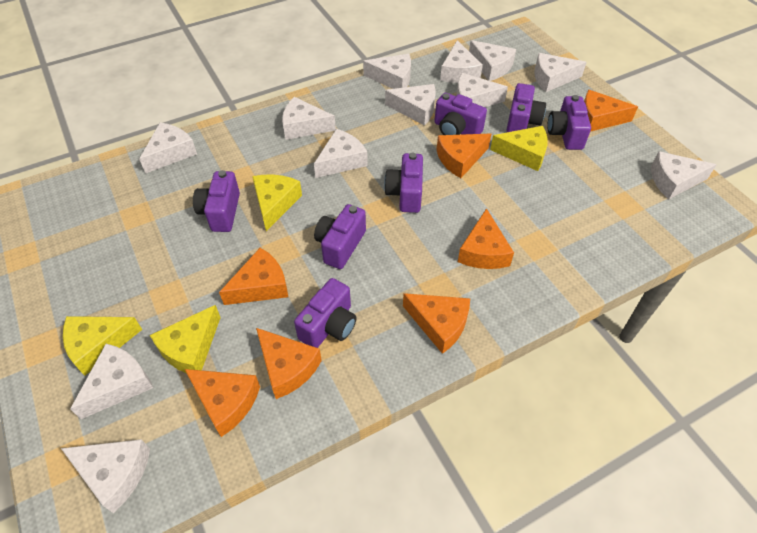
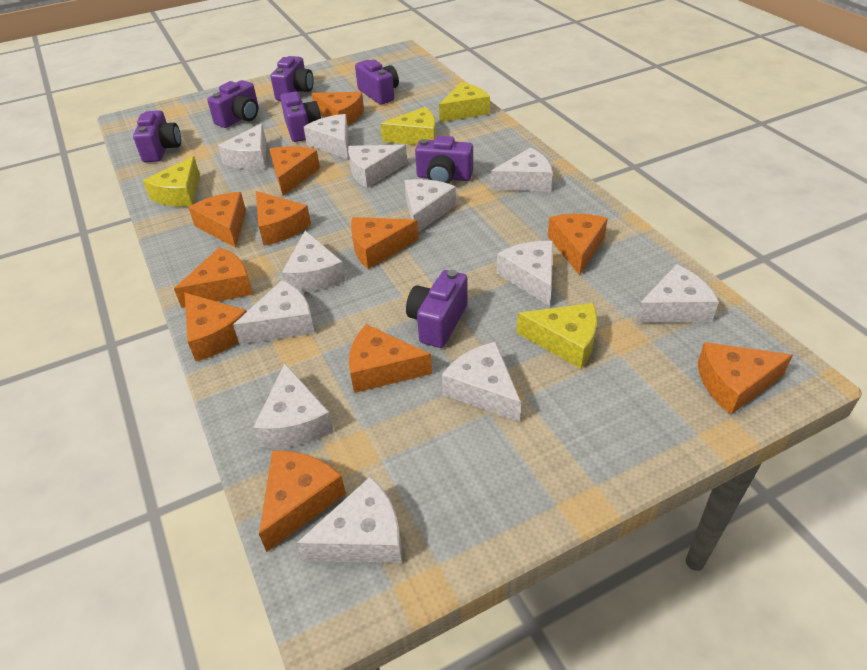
orange cheese: [185,369,260,437] [219,248,288,305] [256,328,322,399] [403,293,470,354] [437,134,491,178] [458,208,514,269] [584,90,638,132] = 7 -> [174,247,253,308] [185,293,247,361] [188,192,246,248] [256,191,311,246] [259,451,346,552] [269,146,320,196] [311,92,364,126] [349,324,432,393] [351,217,419,269] [548,214,608,275] [698,342,793,415] = 11

